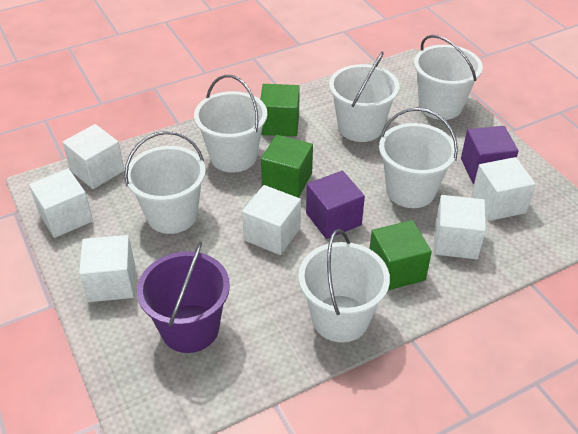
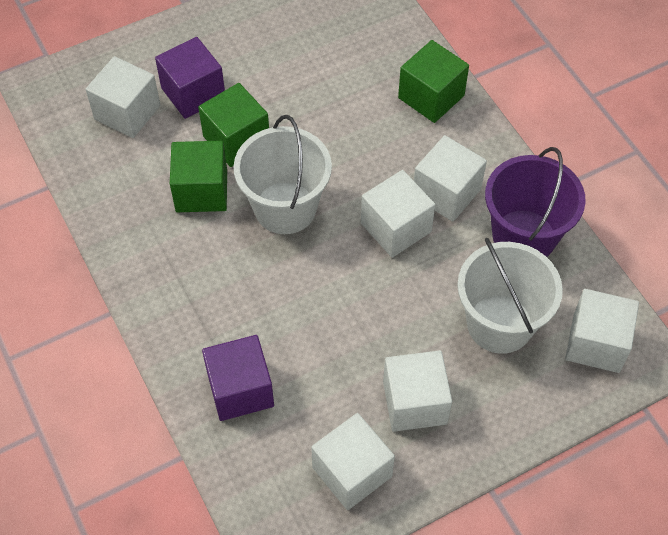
white bucket: [124,131,206,234] [194,75,267,173] [298,229,390,343] [329,52,399,142] [379,108,458,208] [414,35,483,120] = 6 -> [233,115,332,234] [457,238,563,354] = 2

